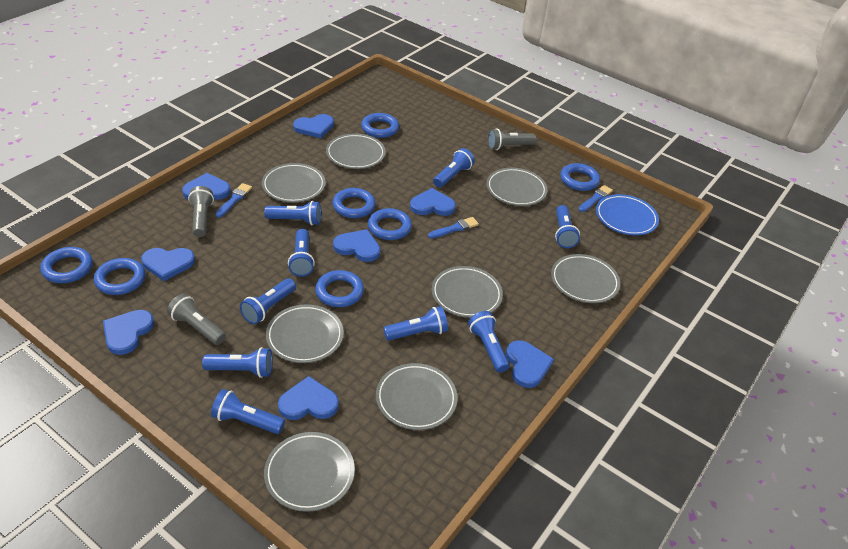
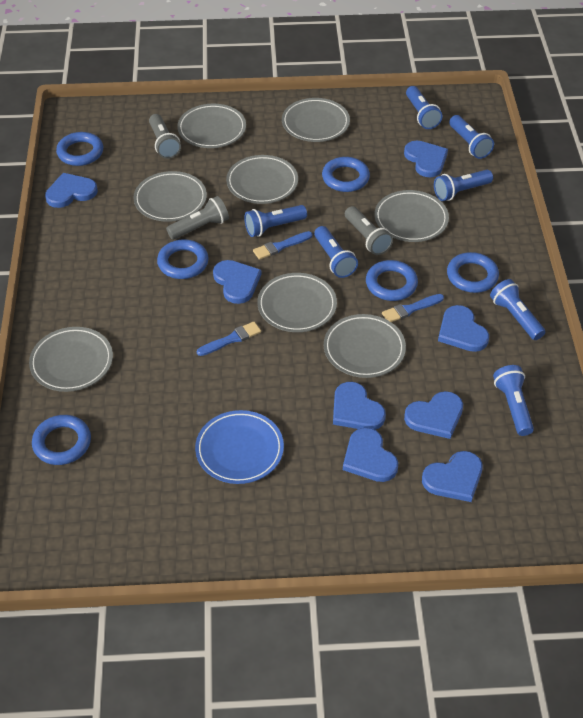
blue flashlight: [202,347,273,378] [211,389,285,434] [240,278,296,324] [264,201,321,226] [288,229,315,277] [383,306,448,341] [433,148,475,188] [468,311,510,373] [555,205,580,248] = 9 -> [244,205,307,237] [314,226,358,278] [406,86,443,129] [434,170,493,201] [449,115,494,159] [490,279,545,340] [493,365,534,436] = 7
blue ring: [40,247,93,283] [94,258,145,295] [315,270,364,307] [332,188,376,218] [361,113,399,138] [368,208,412,240] [560,163,600,191] = 7 -> [32,415,91,465] [56,132,103,166] [157,239,209,279] [322,157,370,192] [366,260,418,301] [447,252,499,293] = 6

